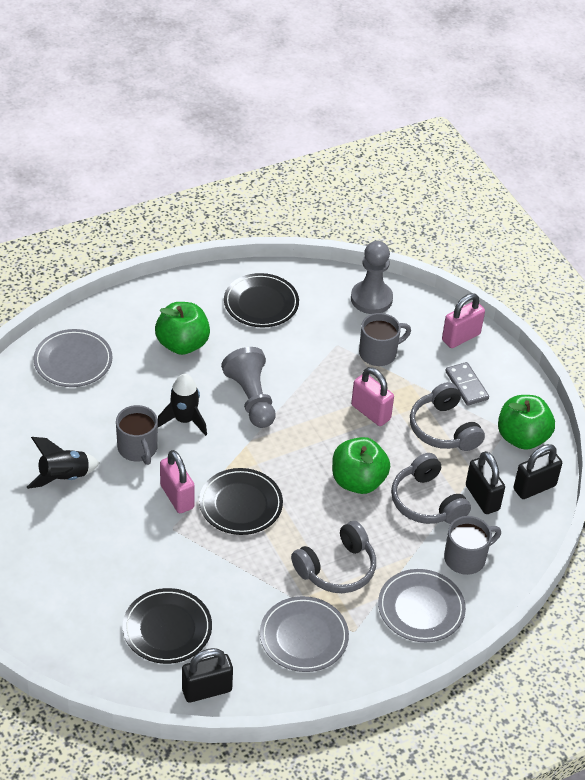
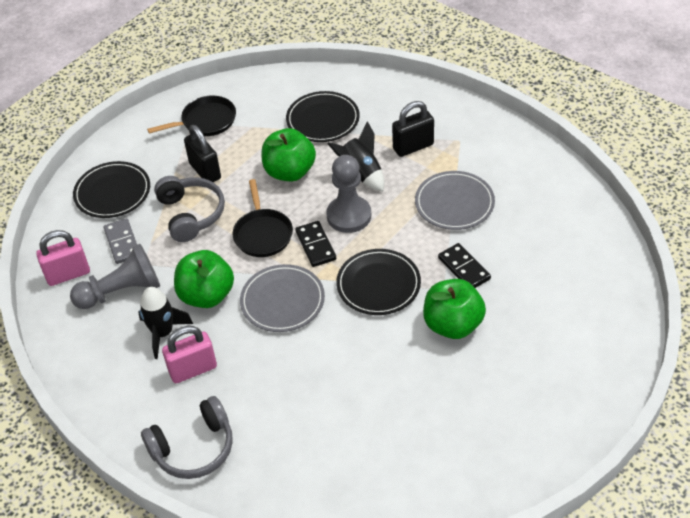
black domino: none = 0 -> [295,221,336,267] [438,243,491,288] = 2
black padlock: [182,648,233,703] [466,451,505,514] [514,444,562,499] = 3 -> [184,125,221,182] [392,101,434,157] = 2
black pan: none = 0 -> [147,96,236,136] [232,179,293,257] = 2
grey headphones: [291,521,376,593] [391,453,471,524] [410,382,485,451] = 3 -> [141,396,233,479] [154,176,225,242] = 2
grey mug: [116,405,158,465] [359,313,411,366] [444,516,501,575] = 3 -> none = 0
grey plate: [33,329,113,387] [260,596,349,672] [378,569,466,642] = 3 -> [240,264,325,332] [415,171,495,230] = 2
pink padlock: [160,450,195,513] [351,367,394,426] [442,293,485,348] = 3 -> [36,230,90,286] [162,326,217,383] = 2

